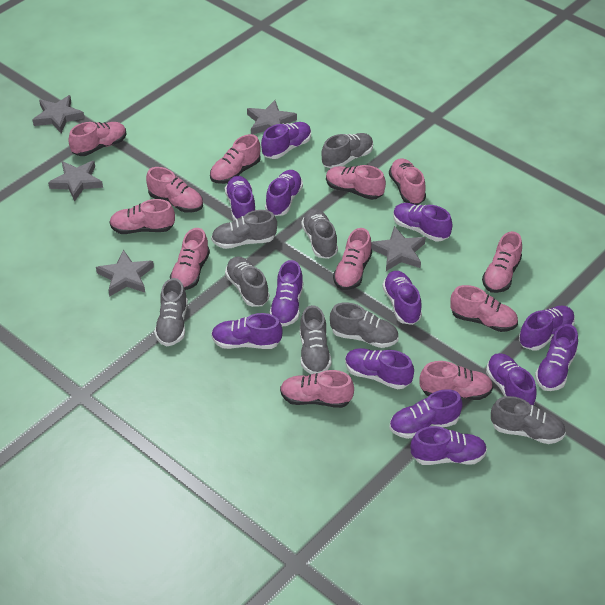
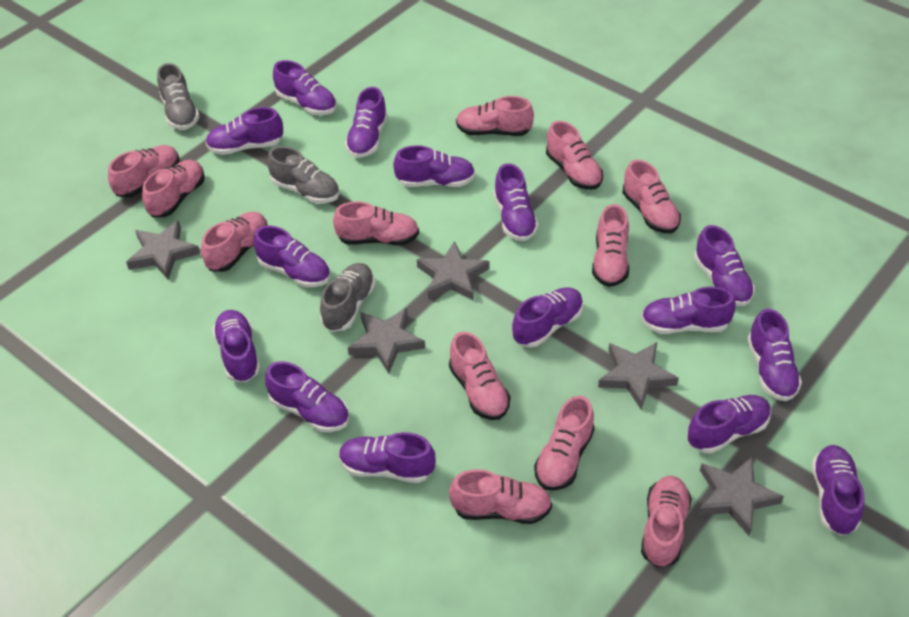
grey shoe: [154,278,188,346] [211,210,277,249] [225,257,269,307] [300,305,331,374] [301,209,338,259] [321,133,373,168] [330,302,399,348] [491,396,566,444] = 8 -> [157,63,200,130] [267,146,339,204] [320,263,375,332] = 3
purple shoe: [211,313,283,349] [225,176,256,220] [261,122,311,159] [265,170,303,216] [269,260,303,327] [345,348,414,389] [382,271,422,325] [389,389,463,439] [393,203,452,241] [411,426,487,465] [486,353,537,405] [519,306,575,351] [535,324,578,391] = 13 -> [206,107,283,155] [212,310,260,382] [254,226,330,287] [265,361,349,432] [273,60,337,115] [339,432,436,483] [345,87,388,158] [393,145,475,187] [494,163,538,241] [512,287,583,347] [641,287,736,334] [687,395,771,454] [694,225,755,306] [747,309,802,401] [811,445,864,536] = 15

